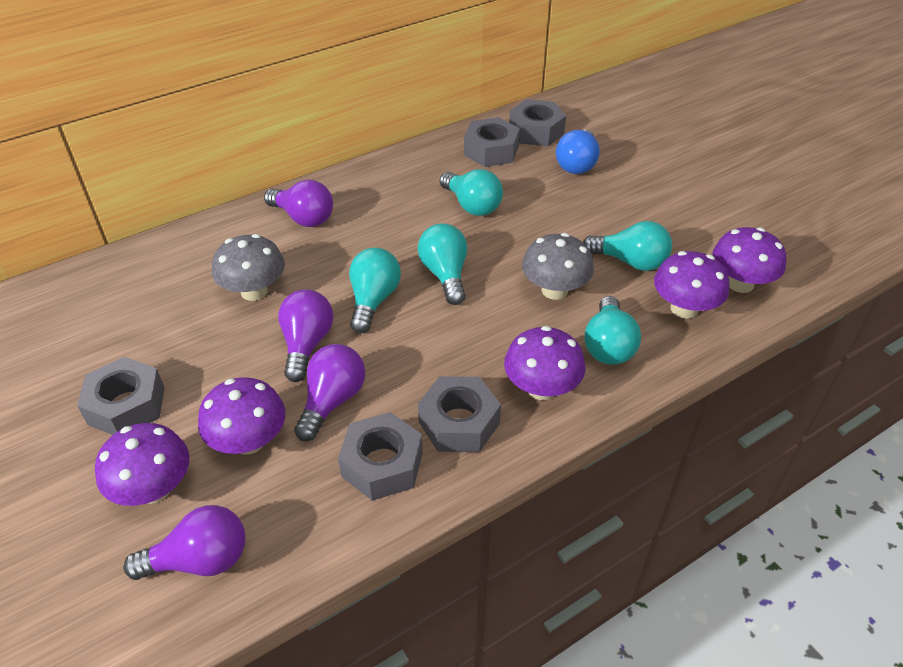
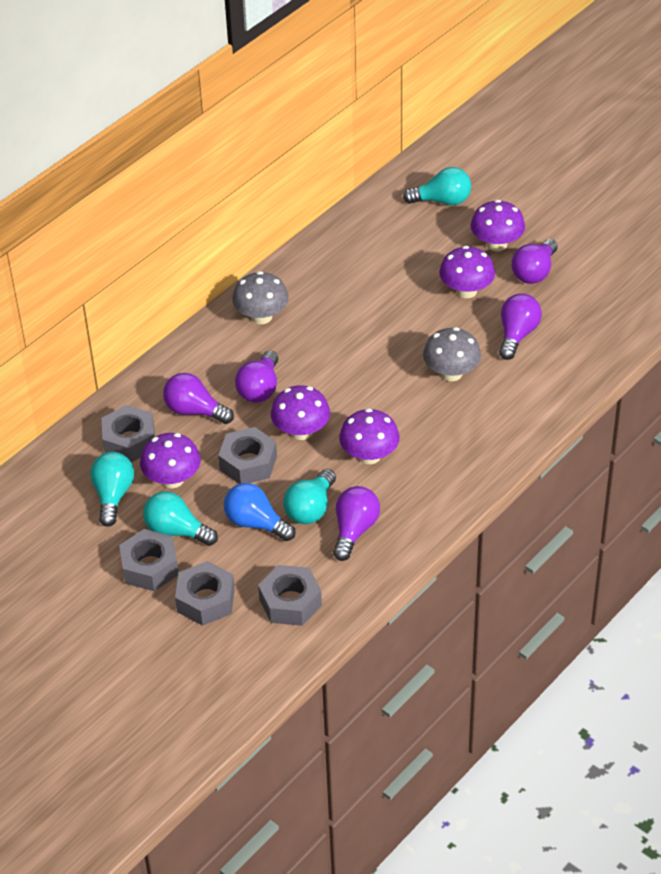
purple light bulb: [123,505,245,580] [264,180,333,227] [278,289,333,382] [294,344,366,441] = 4 -> [163,373,234,424] [235,350,278,403] [333,486,380,561] [499,293,542,360] [511,239,558,284] = 5
turquoise light bulb: [349,248,401,333] [418,223,467,305] [440,169,503,216] [583,221,672,271] [585,296,641,365] = 5 -> [90,452,134,527] [143,491,218,546] [283,469,336,524] [403,167,471,205] = 4

